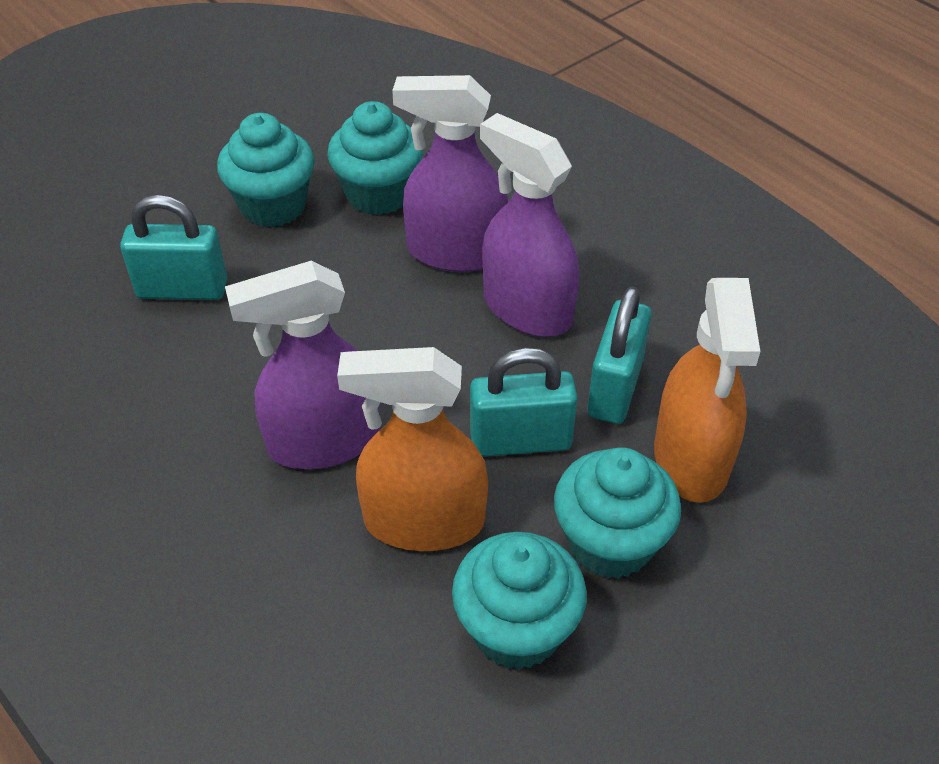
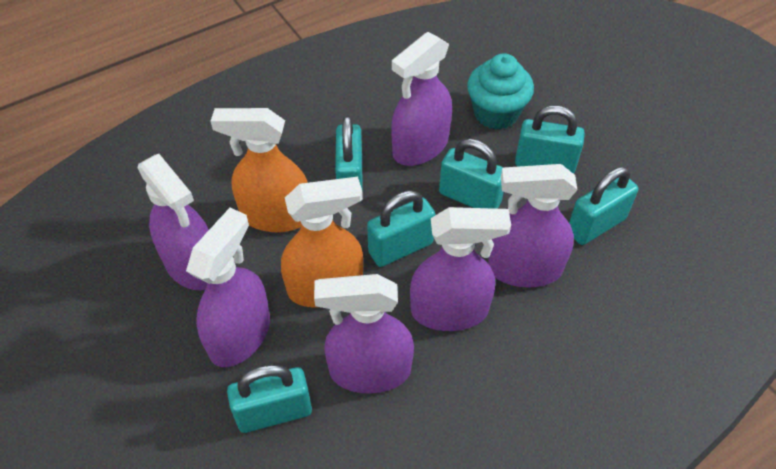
purple spray bottle: [225,261,380,469] [392,75,508,272] [480,113,579,337] = 3 -> [138,154,209,290] [186,208,270,367] [314,274,414,394] [391,32,452,166] [410,207,511,331] [488,164,578,288] = 6
turquoise cupcake: [217,113,315,227] [327,101,423,215] [452,532,587,670] [554,447,681,579] = 4 -> [467,53,534,130] = 1
turquoise padlock: [120,195,227,300] [470,347,578,457] [587,286,651,424] = 3 -> [227,365,312,433] [335,116,362,188] [367,190,436,267] [439,139,504,209] [515,106,585,174] [569,167,638,245] = 6

